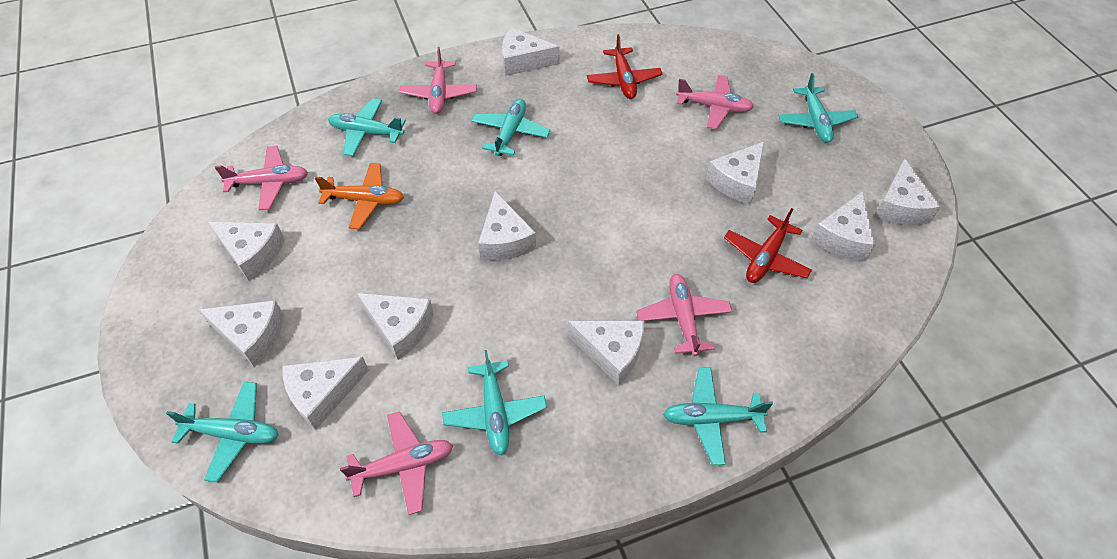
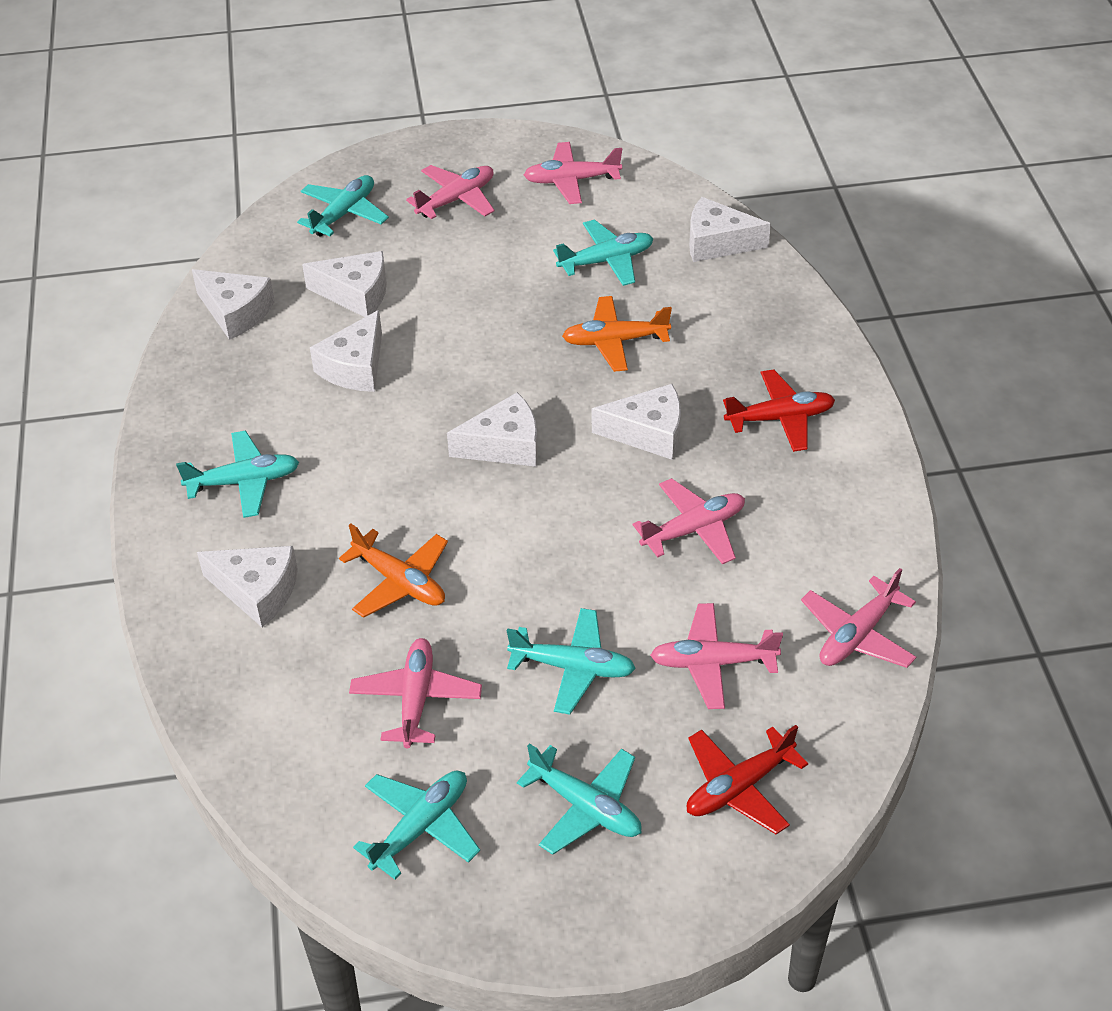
orange plane: [315,163,404,229] = 1 -> [339,523,448,618] [562,296,672,372] = 2
pink plane: [215,146,308,210] [340,411,453,515] [399,47,477,114] [636,274,732,356] [676,75,754,129] = 5 -> [349,638,482,748] [406,165,495,219] [524,142,622,204] [633,478,745,564] [650,603,783,709] [801,568,916,668] = 6
white cheese: [199,300,284,367] [208,222,285,281] [283,357,369,430] [357,293,434,360] [478,191,536,260] [502,28,560,76] [568,321,644,386] [706,142,764,204] [811,191,876,261] [874,159,941,225] = 10 -> [192,269,275,340] [197,546,298,627] [302,251,387,317] [310,310,382,392] [447,392,538,467] [592,384,681,460] [689,197,771,262] = 7

